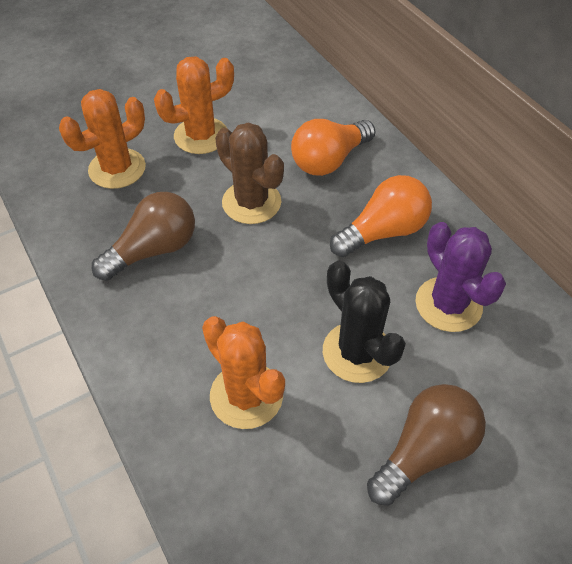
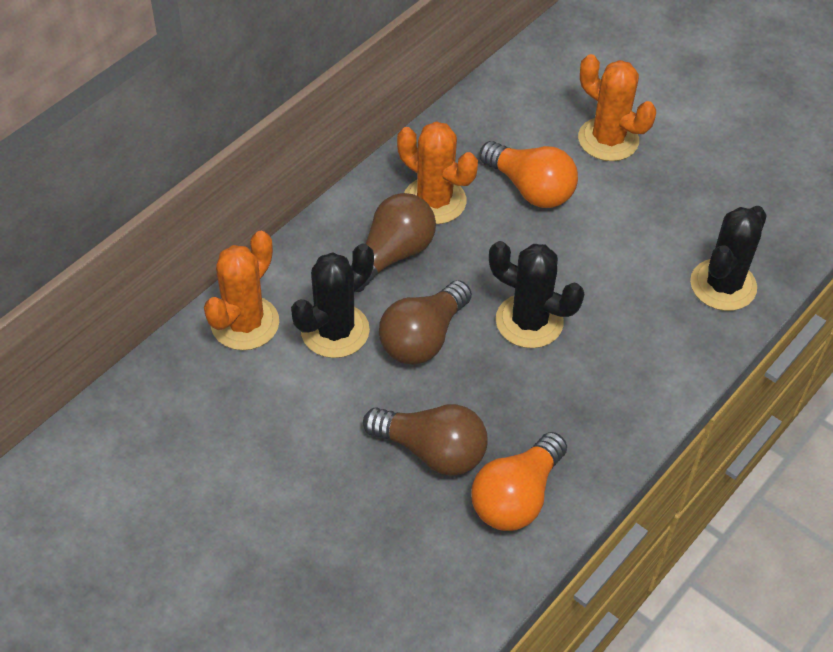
black cactus: [323,261,406,383] = 1 -> [291,243,374,358] [489,241,584,348] [690,206,767,311] = 3
brown cactus: [215,122,284,224] = 1 -> none = 0
brown light bulb: [92,192,195,281] [367,384,486,506] = 2 -> [351,193,436,292] [363,404,487,476] [379,280,472,365] = 3
purple cactus: [415,222,506,332] = 1 -> none = 0

